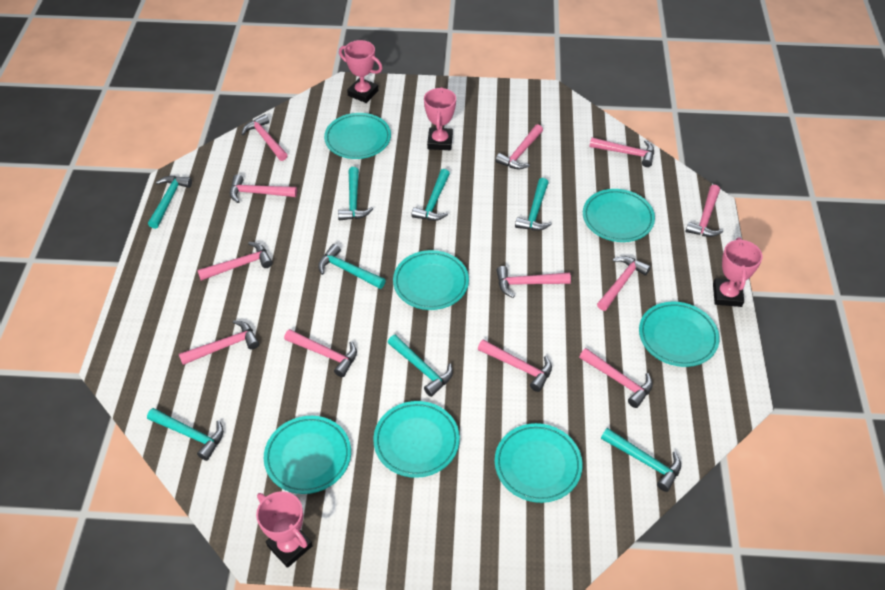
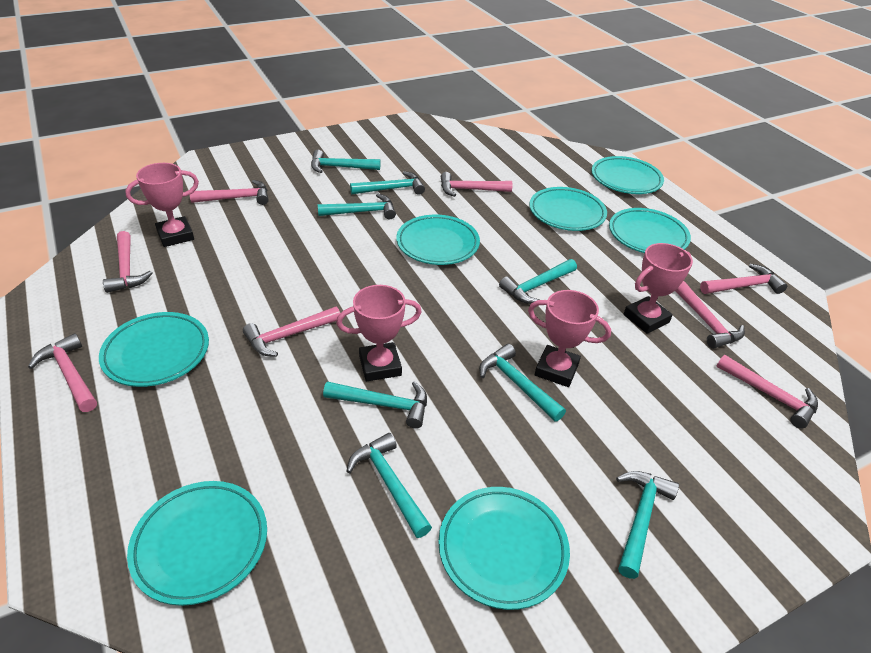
pink hammer: [179,320,259,365] [197,242,273,281] [230,174,297,203] [242,114,287,161] [284,329,357,377] [478,340,552,392] [495,124,543,169] [497,266,571,298] [579,348,653,408] [589,138,654,167] [597,256,651,311] [685,185,723,237] = 12 -> [28,333,97,412] [103,231,152,293] [190,180,269,205] [243,306,341,357] [441,172,512,197] [675,281,745,349] [700,264,787,294] [716,355,818,429] = 8

